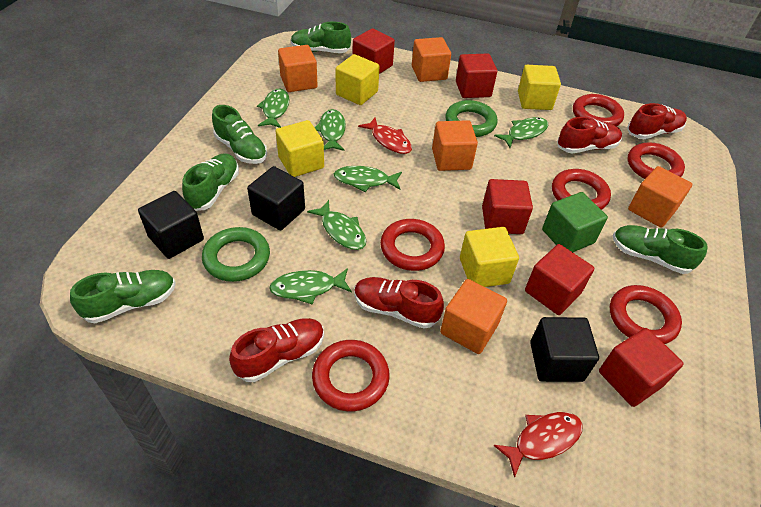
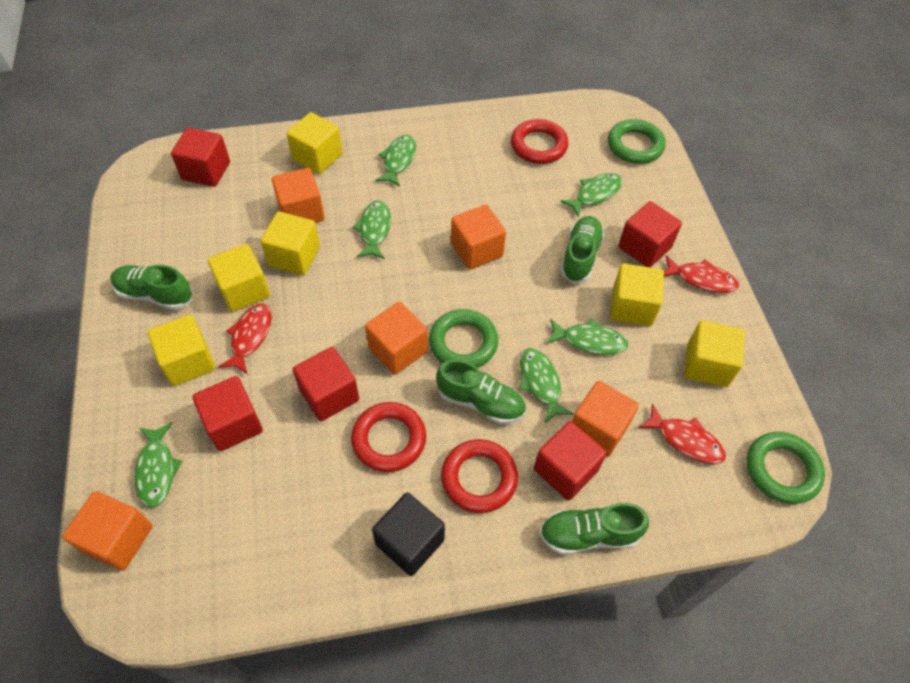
black cube: [138,191,204,259] [247,166,305,230] [530,317,599,382] = 3 -> [372,492,445,576] = 1
green cube: [542,192,608,252] = 1 -> none = 0
green ring: [202,227,270,282] [445,100,498,137] = 2 -> [429,309,498,368] [608,119,666,164] [747,432,825,504] = 3
green shoe: [70,270,176,323] [182,153,239,211] [212,105,267,164] [291,21,351,53] [613,225,708,274] = 5 -> [110,265,192,310] [436,359,526,424] [540,503,649,555] [561,216,604,283] = 4
red fish: [358,117,412,154] [493,412,583,478] = 2 -> [219,304,272,374] [639,403,726,464] [664,255,739,293] = 3
red ring: [312,340,390,412] [380,219,445,271] [552,169,611,210] [573,94,624,126] [610,285,682,344] [628,143,685,179] = 6 -> [351,402,426,472] [441,439,518,513] [511,119,569,164] = 3
red shoe: [229,318,324,382] [354,277,444,329] [558,117,622,154] [627,103,687,139] = 4 -> none = 0
yellow cube: [276,120,324,177] [335,54,380,105] [460,227,519,287] [518,65,561,110] = 4 -> [148,314,215,386] [208,244,270,312] [260,212,320,275] [287,112,343,174] [610,263,664,326] [684,320,745,387] = 6

